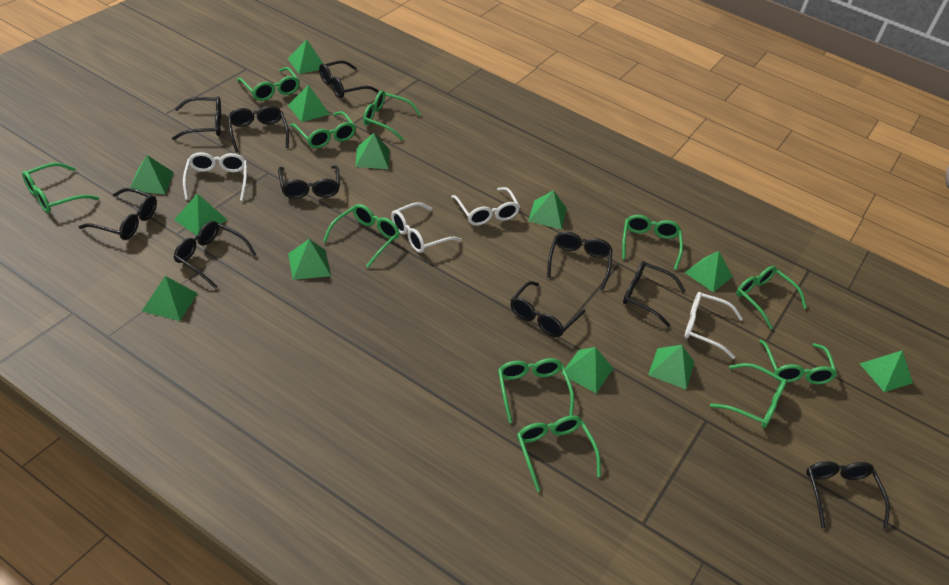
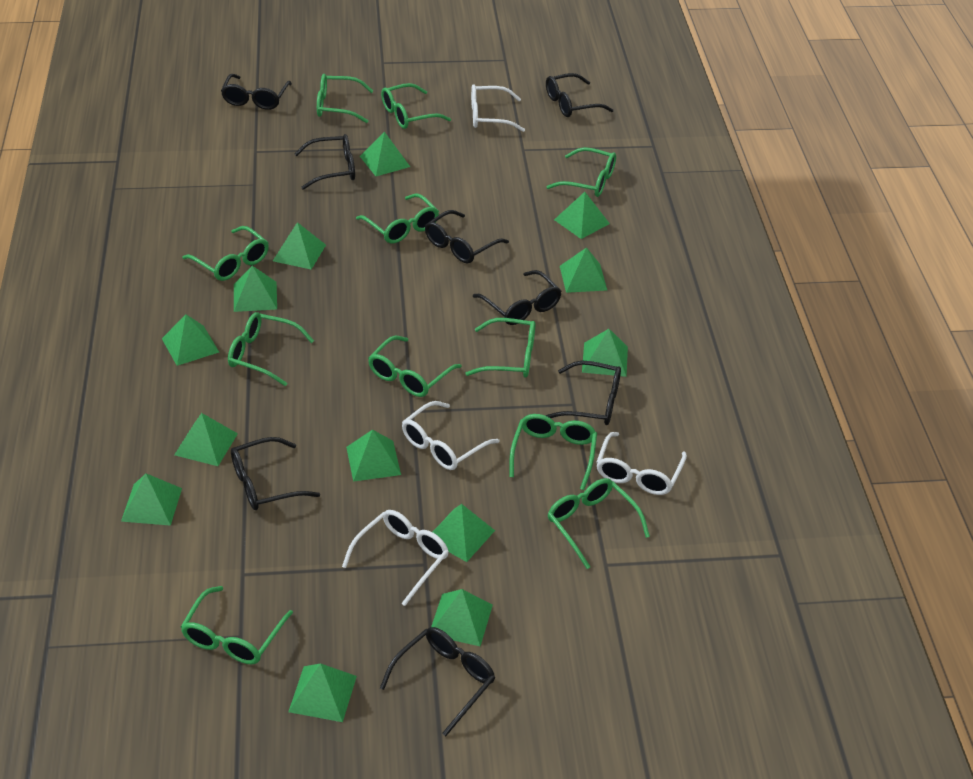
black glasses: [79,188,157,240] [172,96,221,140] [174,221,256,289] [228,106,289,153] [278,165,340,199] [319,60,378,98] [510,281,586,337] [547,232,612,290] [623,261,685,327] [806,461,890,529] = 10 -> [221,74,292,110] [231,437,320,510] [295,134,355,190] [380,627,495,736] [425,210,509,263] [473,270,562,325] [545,361,621,425] [546,73,613,117] = 8
green pyramid: [130,155,174,194] [142,276,198,321] [174,193,227,235] [288,39,323,74] [288,85,330,122] [288,239,331,280] [355,133,389,169] [528,190,567,230] [561,347,614,393] [648,345,695,389] [684,251,733,292] [859,351,913,392] = 12 -> [121,473,182,526] [162,314,219,366] [174,413,238,466] [234,266,277,312] [273,222,326,269] [288,663,357,722] [346,430,401,482] [360,132,410,176] [431,589,493,646] [433,504,495,562] [554,192,610,239] [560,247,607,293] [582,329,628,377] = 13

